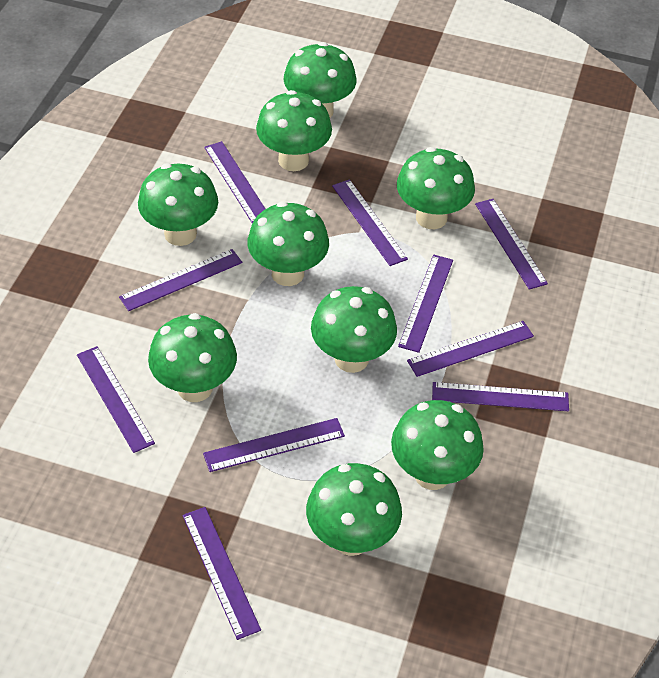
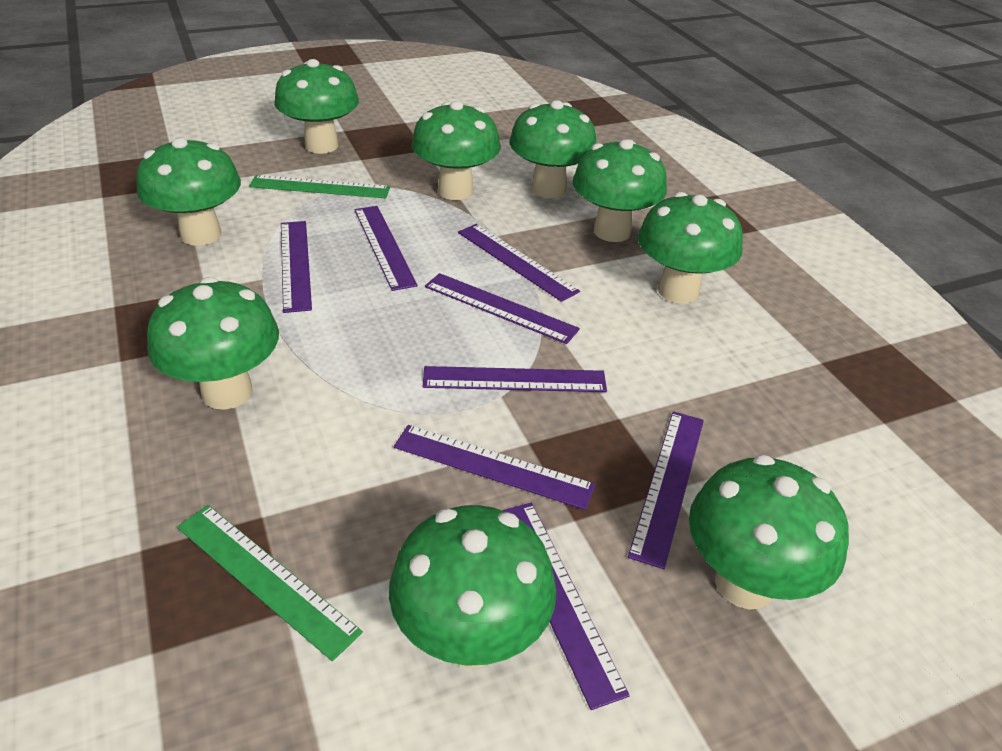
green ruler: none = 0 -> [177,505,363,661] [249,175,390,198] = 2
purple ruler: [77,346,155,453] [119,249,242,311] [183,507,261,640] [203,418,345,472] [204,141,265,224] [332,179,408,266] [398,255,453,353] [407,321,534,377] [432,382,569,411] [475,199,548,290] = 10 -> [281,221,312,313] [354,206,418,291] [394,425,596,510] [423,366,607,392] [425,273,580,344] [458,224,580,302] [502,503,630,710] [628,411,704,569] = 8

